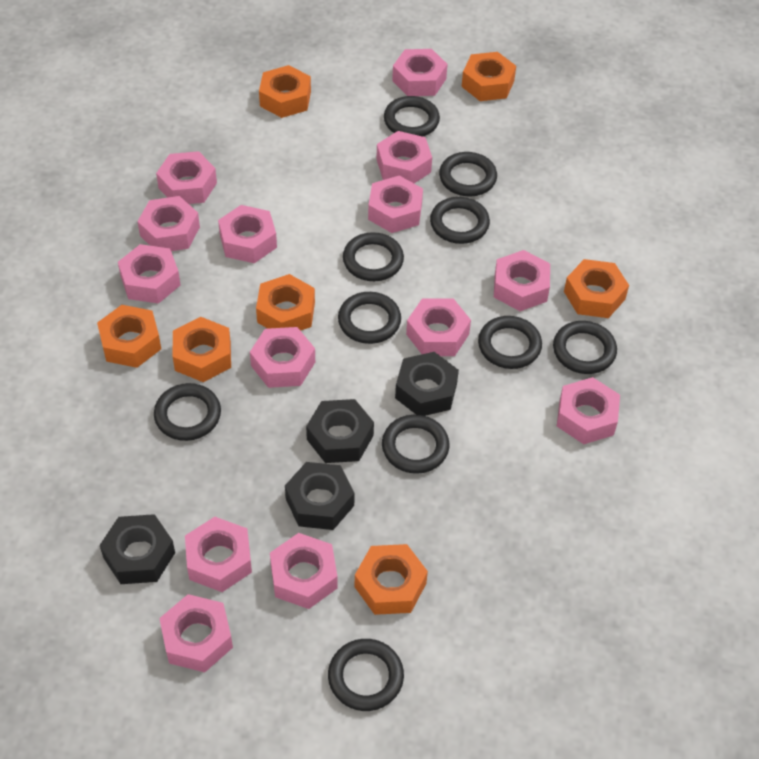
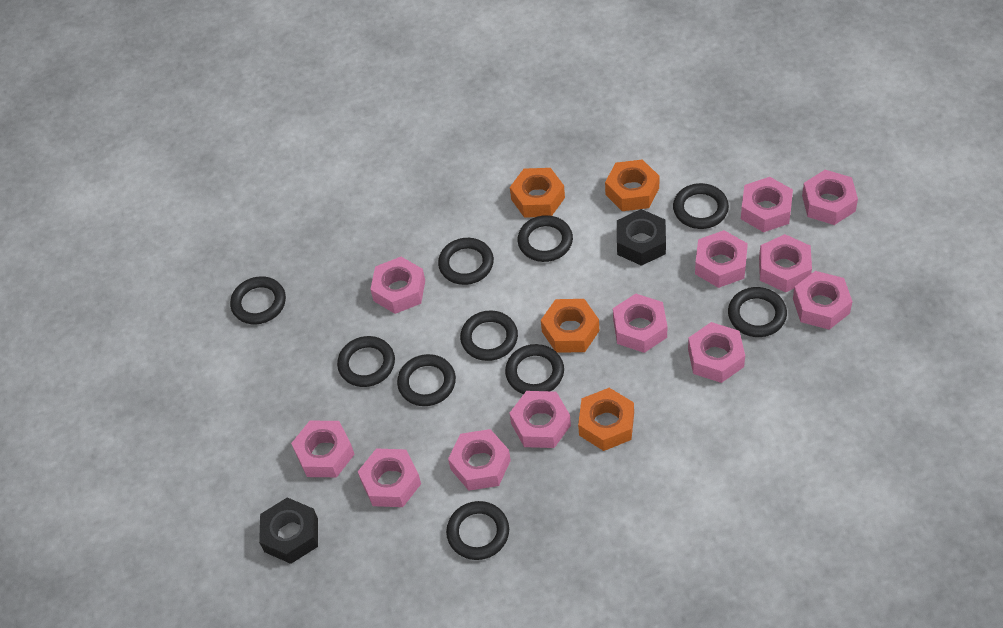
black nut: [100,514,175,584] [285,462,355,530] [306,399,374,463] [395,352,459,416] = 4 -> [259,498,318,564] [617,209,666,266] = 2
orange nut: [97,305,161,368] [173,317,231,382] [256,274,315,331] [259,65,311,118] [355,544,428,615] [462,52,516,101] [564,259,629,318] = 7 -> [510,168,565,218] [541,299,599,353] [578,388,634,451] [605,159,659,211] = 4
pink nut: [118,244,180,304] [137,196,200,251] [156,151,217,204] [159,594,233,672] [185,517,252,592] [218,205,277,263] [250,327,315,388] [270,533,337,609] [368,176,423,233] [376,131,432,183] [392,49,448,96] [406,299,471,356] [494,250,550,311] [557,377,620,444] = 14 -> [291,421,355,477] [358,449,421,507] [370,257,425,314] [448,429,511,491] [509,391,571,448] [613,294,667,353] [688,322,745,383] [695,230,748,288] [741,177,793,232] [759,234,812,293] [793,271,853,330] [802,170,858,225] = 12

